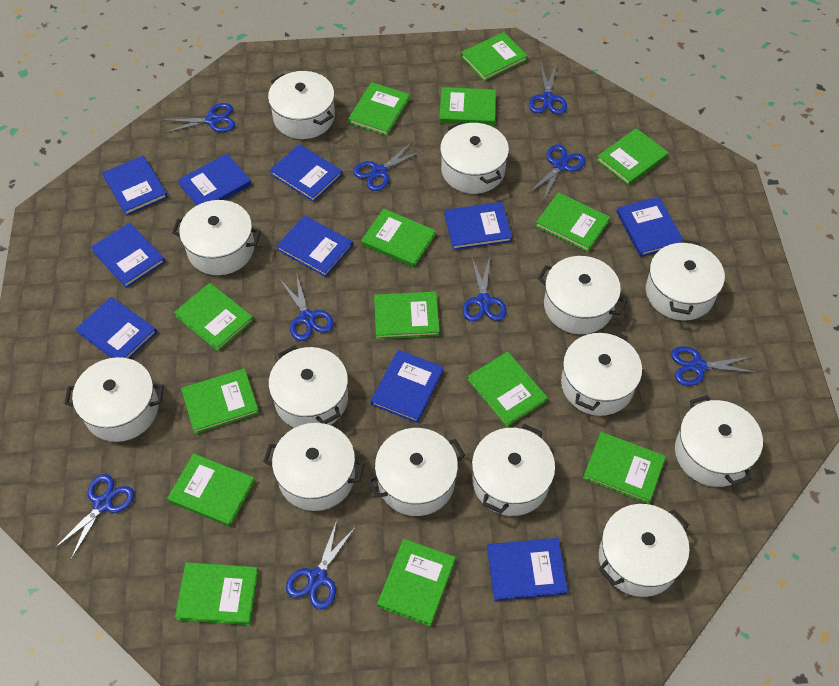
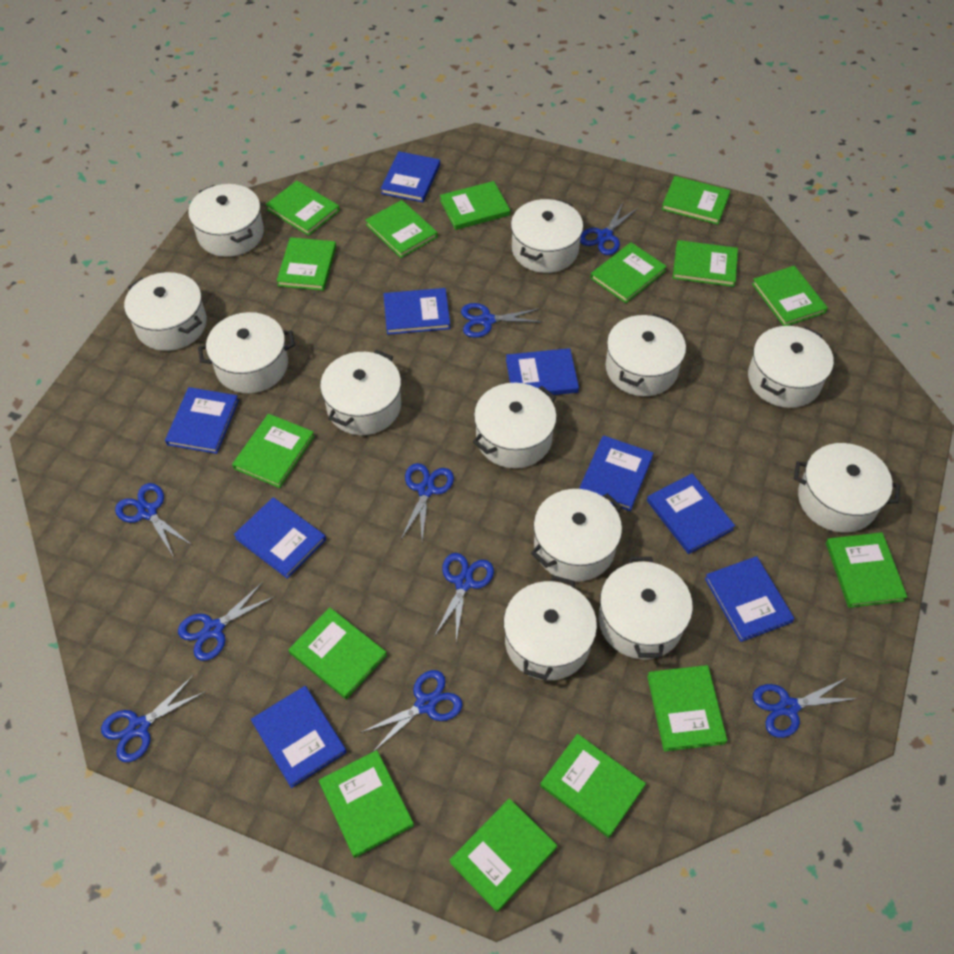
blue book: [76,297,157,359] [91,223,165,288] [102,156,168,216] [178,154,252,205] [270,144,343,202] [277,215,353,277] [371,350,444,423] [445,202,512,250] [487,538,568,601] [616,197,683,257] = 10 -> [165,387,239,454] [234,497,326,579] [251,686,347,788] [380,151,440,202] [383,288,451,335] [506,348,579,396] [579,435,654,511] [647,473,735,554] [705,556,794,642] = 9
green book: [167,453,255,527] [174,283,254,352] [175,562,258,625] [181,368,259,434] [348,82,410,136] [361,209,436,267] [374,292,440,339] [377,539,456,627] [439,87,496,125] [461,32,528,81] [467,352,548,427] [536,192,610,252] [583,432,666,504] [597,128,669,186] = 14 -> [232,414,315,488] [265,181,340,236] [277,237,336,291] [289,608,387,699] [319,750,414,858] [365,200,438,258] [440,181,510,230] [449,798,557,912] [540,734,646,838] [590,242,667,303] [647,665,727,752] [661,176,731,225] [673,240,738,287] [752,266,828,326] [826,532,907,608] = 15
white pot: [65,357,164,442] [172,200,261,275] [263,423,365,511] [268,71,335,139] [269,345,348,428] [367,428,465,516] [440,122,509,194] [472,424,555,516] [538,256,628,334] [561,330,642,416] [599,504,690,597] [646,240,725,321] [675,395,763,487] = 13 -> [124,272,207,351] [188,184,264,257] [198,312,295,393] [320,350,401,435] [473,383,557,468] [504,575,597,680] [511,199,583,273] [531,489,622,581] [598,557,693,659] [605,314,686,396] [748,326,834,408] [794,443,900,533] = 12

